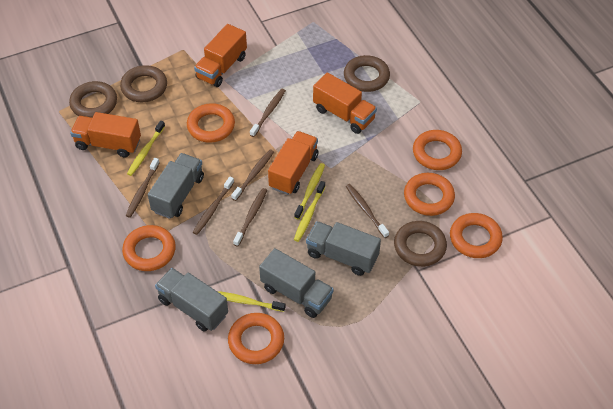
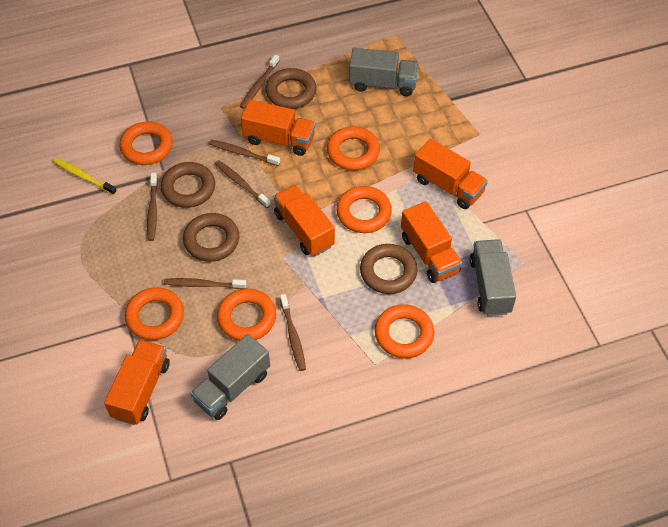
grey truck: [148,153,204,219] [155,268,228,332] [259,248,334,318] [306,221,381,276] = 4 -> [190,334,270,420] [349,48,419,96] [470,239,516,316] = 3
orange truck: [70,112,141,157] [194,24,247,87] [268,131,319,195] [313,73,377,134] = 4 -> [104,340,170,425] [241,100,315,156] [273,185,335,256] [401,201,462,283] [413,139,488,209] = 5
yellow toothbrush: [127,121,165,176] [217,291,286,312] [294,163,325,220] [294,181,326,242] = 4 -> [54,158,117,195] = 1

